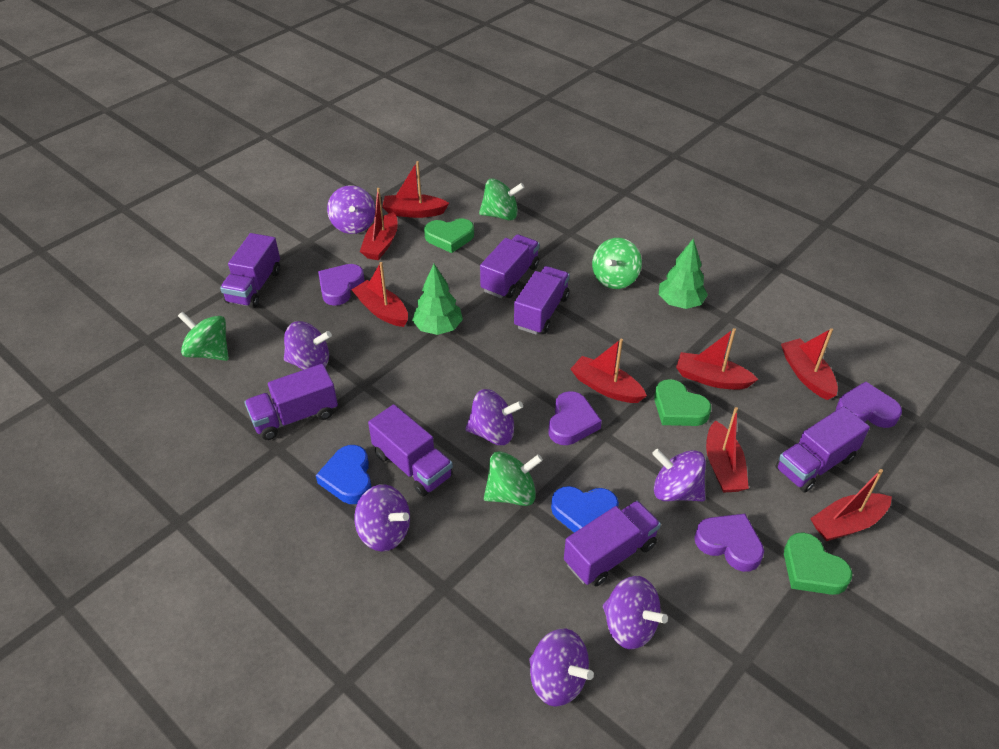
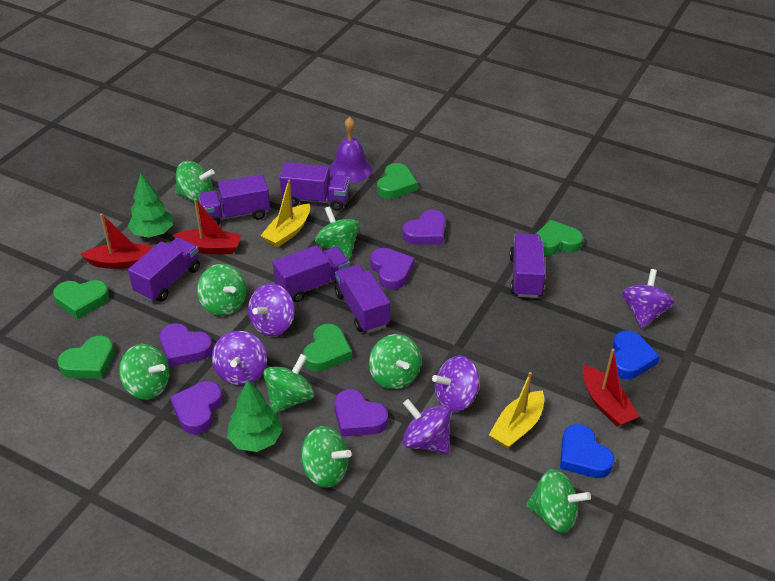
green heart: [424,218,474,253] [654,379,711,426] [784,532,852,595] = 3 -> [53,280,109,319] [57,336,114,379] [303,324,352,372] [377,163,418,199] [536,220,583,255] = 5
green spinning top: [178,311,229,361] [479,178,525,220] [484,451,543,506] [592,238,642,289] = 4 -> [119,344,169,400] [175,161,215,203] [197,264,246,316] [263,354,314,414] [300,426,352,488] [315,206,360,260] [369,334,421,389] [526,469,591,533] = 8
purple bell: none = 0 -> [329,117,372,183] = 1
purple heart: [318,264,365,306] [549,391,602,445] [694,514,764,572] [836,381,902,428] = 4 -> [160,323,213,367] [170,381,223,434] [334,389,388,437] [370,248,415,290] [402,210,446,245] = 5
purple spinning top: [284,321,332,370] [327,185,375,234] [354,484,410,552] [465,389,523,445] [529,629,594,707] [603,576,668,649] [652,449,706,501] = 7 -> [212,331,267,385] [248,284,295,336] [403,399,451,454] [432,356,480,412] [622,269,674,329] = 5
purple truck: [220,233,280,308] [244,364,338,440] [368,404,453,496] [480,234,540,298] [514,266,570,335] [564,501,661,586] [775,406,870,493] = 7 -> [128,237,200,302] [198,174,270,225] [273,245,350,302] [280,162,350,211] [335,264,390,333] [509,233,545,298] = 6
red boat: [351,262,408,327] [360,188,398,260] [382,161,449,218] [571,338,647,403] [676,328,758,389] [706,407,749,493] [781,328,838,400] [810,469,892,541] = 8 -> [80,213,152,269] [173,198,241,254] [583,349,639,427] = 3
yellow boat: none = 0 -> [260,180,310,248] [489,372,545,449] = 2

